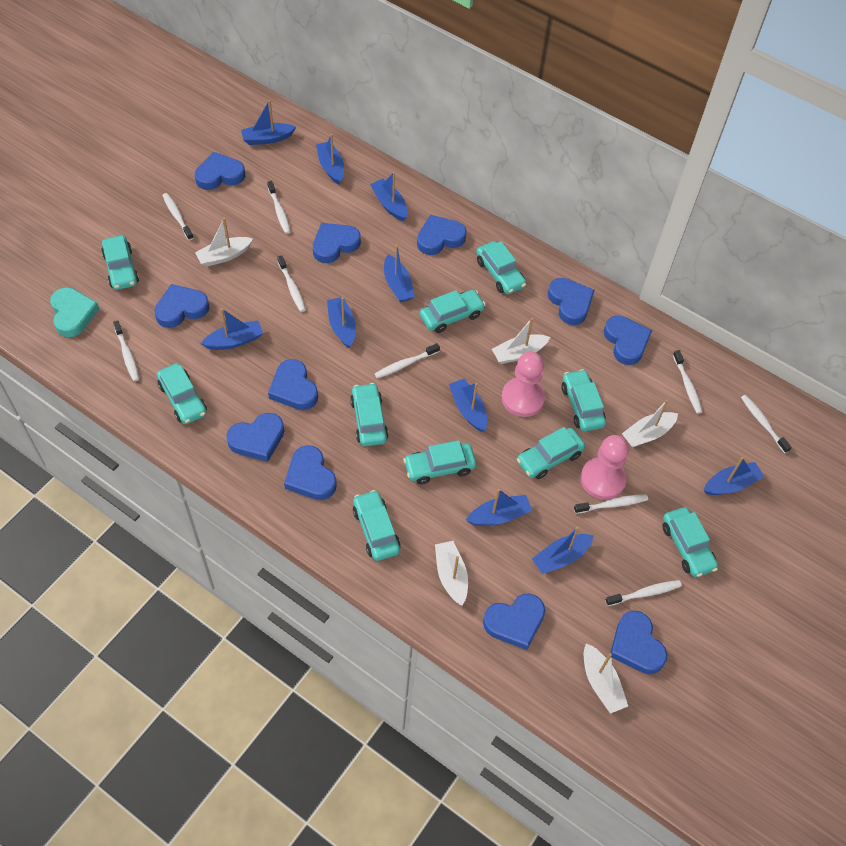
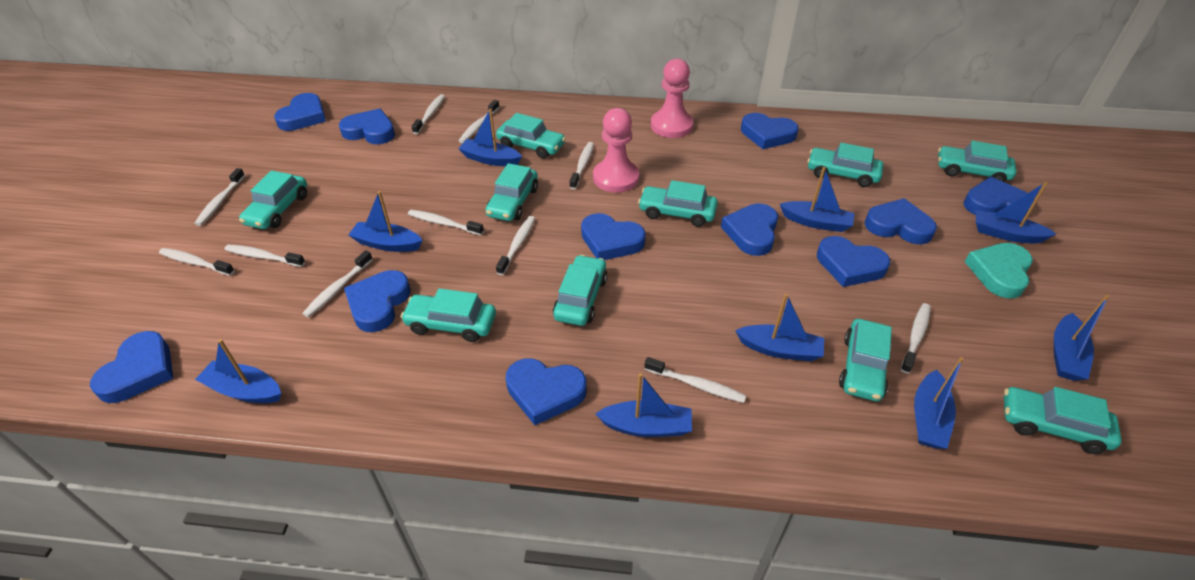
blue boat: [201,308,263,350] [241,100,296,145] [316,134,344,185] [327,297,356,348] [370,172,408,221] [384,245,415,302] [449,379,487,432] [466,489,532,526] [532,526,594,574] [703,457,765,495] = 10 -> [195,339,281,403] [348,191,423,252] [458,108,522,166] [595,373,692,437] [735,293,824,361] [780,167,855,232] [914,357,964,449] [976,182,1056,243] [1054,294,1110,381] = 9
white boat: [195,218,253,267] [435,541,468,606] [492,318,550,364] [584,643,628,714] [622,400,678,447] = 5 -> none = 0
white toothbrush: [113,321,139,381] [162,193,194,240] [267,181,291,234] [277,255,306,312] [375,343,440,378] [574,494,648,514] [605,580,682,606] [673,350,703,414] [741,395,792,453] = 9 -> [159,248,234,276] [194,168,245,226] [224,244,305,267] [302,250,373,317] [408,210,484,235] [411,94,445,134] [458,100,499,143] [496,216,535,275] [570,142,594,189] [644,357,746,403] [901,303,931,374] = 11

